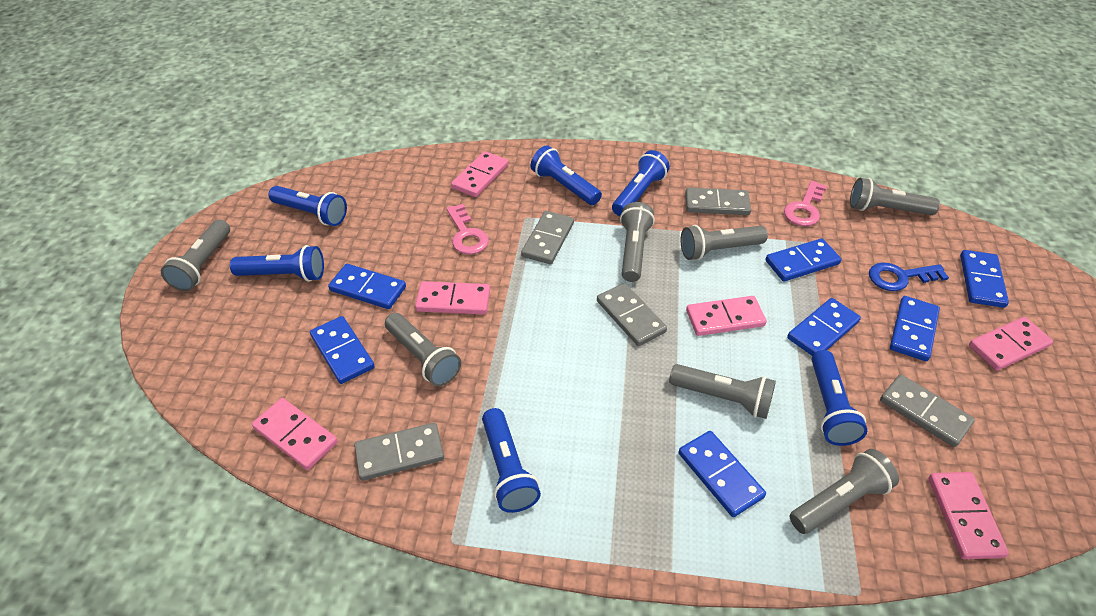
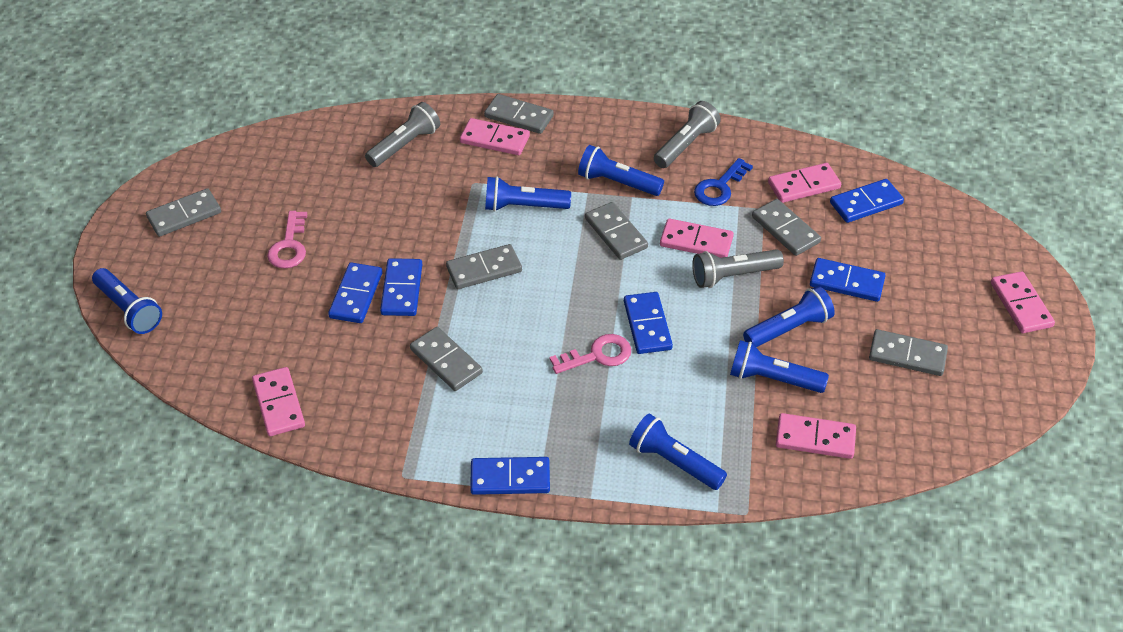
blue domino: [310,316,375,384] [328,264,406,309] [679,431,766,517] [766,238,841,281] [787,298,861,356] [890,296,940,361] [960,250,1009,308] = 7 -> [328,263,382,323] [380,258,422,316] [470,457,550,495] [624,292,673,354] [810,258,886,302] [830,179,904,223] = 6
grey domino: [354,423,444,481] [521,211,574,264] [597,283,667,346] [685,187,751,215] [880,374,975,447] = 5 -> [146,188,221,237] [410,327,483,391] [446,244,522,289] [484,94,554,134] [585,202,648,260] [752,199,821,256] [869,329,948,376] = 7
grey flashlight: [161,219,230,291] [385,313,461,387] [620,202,655,282] [669,364,776,419] [680,225,768,260] [790,449,899,534] [850,178,940,215] = 7 -> [365,102,440,167] [654,101,721,168] [692,249,784,288] = 3

